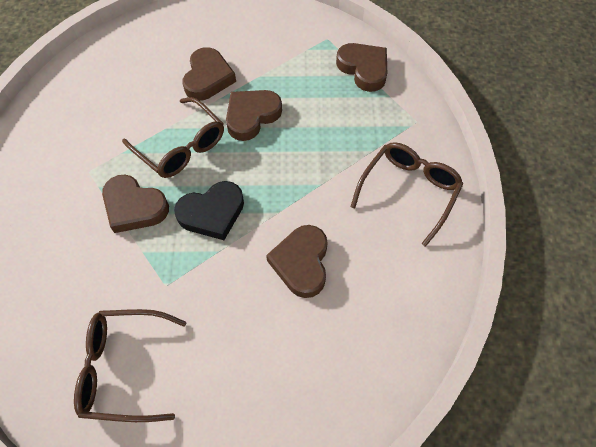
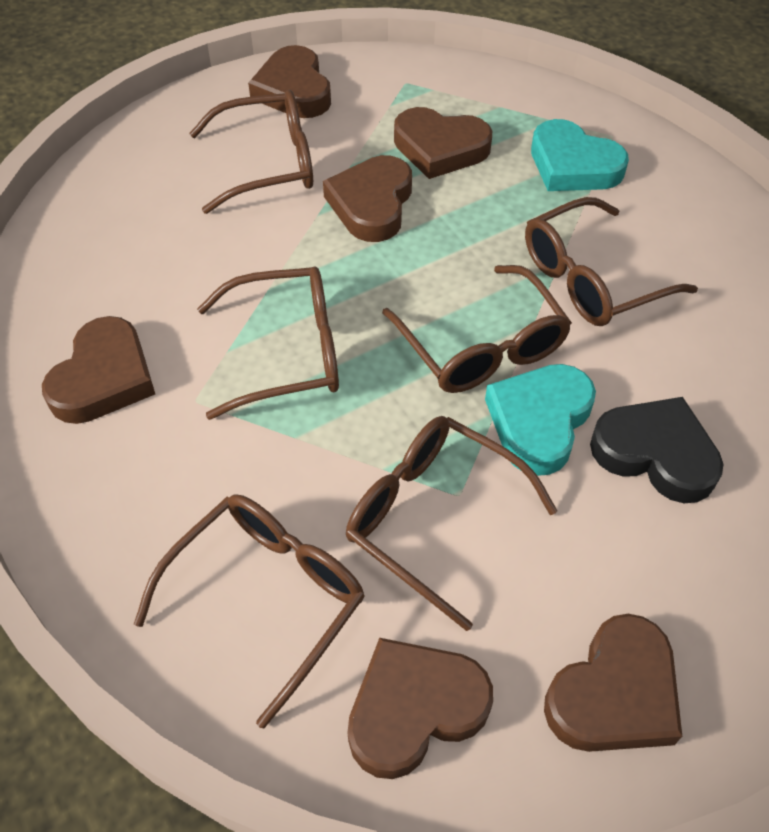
brown glasses: [74,309,187,422] [122,97,224,178] [351,142,463,247] = 3 -> [134,494,365,728] [189,90,313,214] [197,267,339,420] [346,416,558,631] [382,265,572,393] [525,197,698,326] = 6
brown heart: [102,175,169,233] [182,47,236,101] [226,90,282,141] [266,225,328,298] [336,43,387,92] = 5 -> [42,316,155,424] [248,45,331,118] [323,155,412,242] [348,638,493,779] [394,107,492,179] [544,614,682,752] = 6
turquoise heart: none = 0 -> [485,364,596,476] [531,119,629,191] = 2

